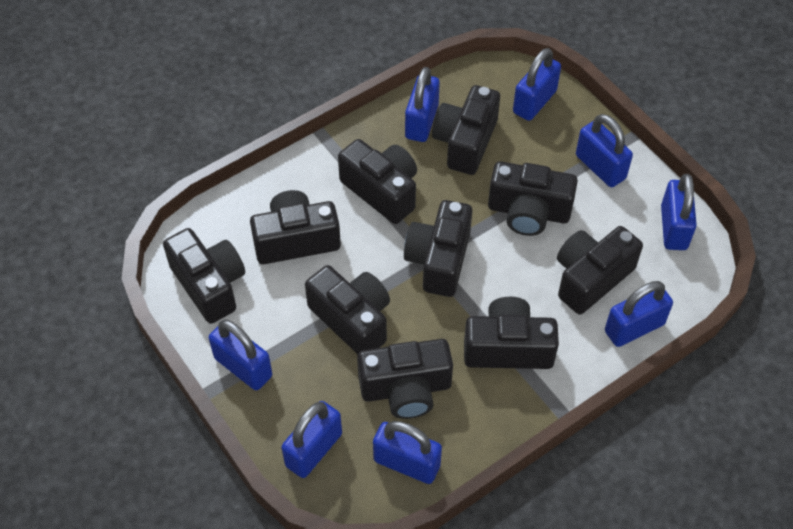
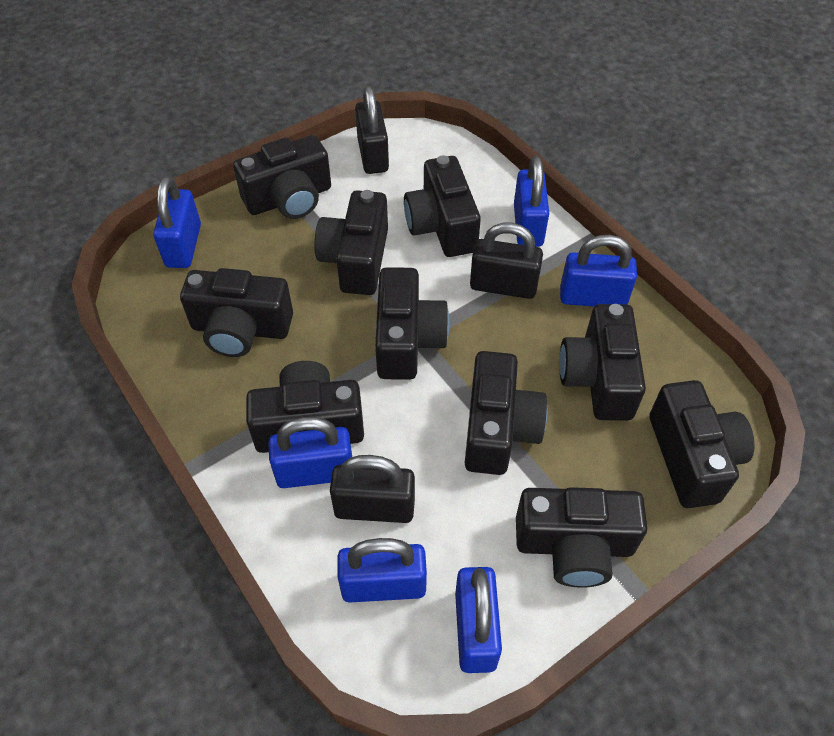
black padlock: none = 0 -> [330,455,415,523] [355,86,389,174] [470,223,543,299] = 3
blue padlock: [209,319,272,390] [281,401,342,478] [373,421,442,484] [405,67,440,142] [513,48,561,121] [576,114,633,187] [605,281,673,347] [661,174,697,250] = 8 -> [153,176,201,268] [269,417,352,488] [337,538,427,603] [455,567,502,673] [514,156,549,247] [560,235,637,307] = 6

